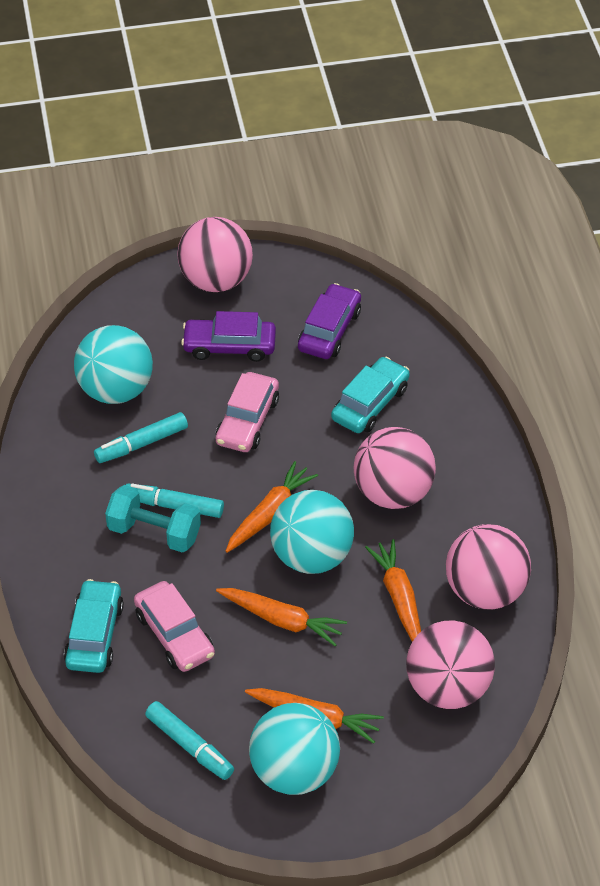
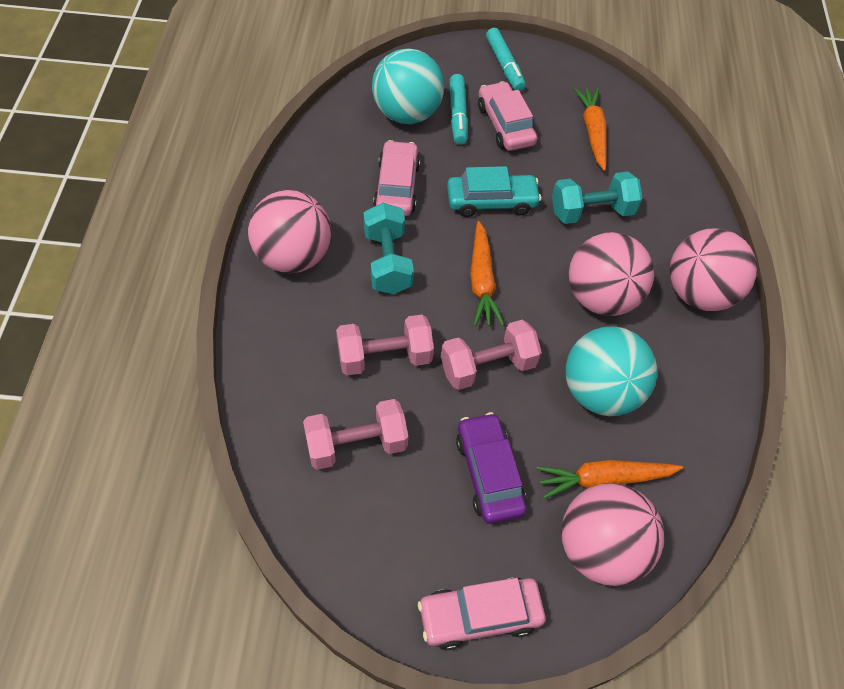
orange carrot: [216,588,347,646] [226,461,318,553] [245,688,384,744] [365,539,421,641] = 4 -> [470,221,504,326] [536,460,683,499] [574,88,607,171] = 3
pink car: [134,581,215,672] [216,372,279,452] = 2 -> [373,140,420,216] [418,577,546,650] [478,81,537,151] = 3
pink dumbbell: none = 0 -> [303,399,408,470] [336,315,434,375] [441,320,541,390] = 3
purple car: [181,311,276,362] [298,283,361,359] = 2 -> [456,412,526,524] = 1
turquoise ball: [74,325,153,404] [249,703,340,795] [270,490,354,574] = 3 -> [372,48,444,124] [566,327,657,416] = 2
turquoise car: [64,579,124,673] [331,357,410,433] = 2 -> [447,166,541,217] = 1
turquoise dumbbell: [105,485,201,553] = 1 -> [364,203,414,294] [552,171,643,224] = 2
turquoise marker: [94,412,188,463] [126,483,224,518] [145,701,234,780] = 3 -> [449,74,468,145] [486,28,526,91] = 2

